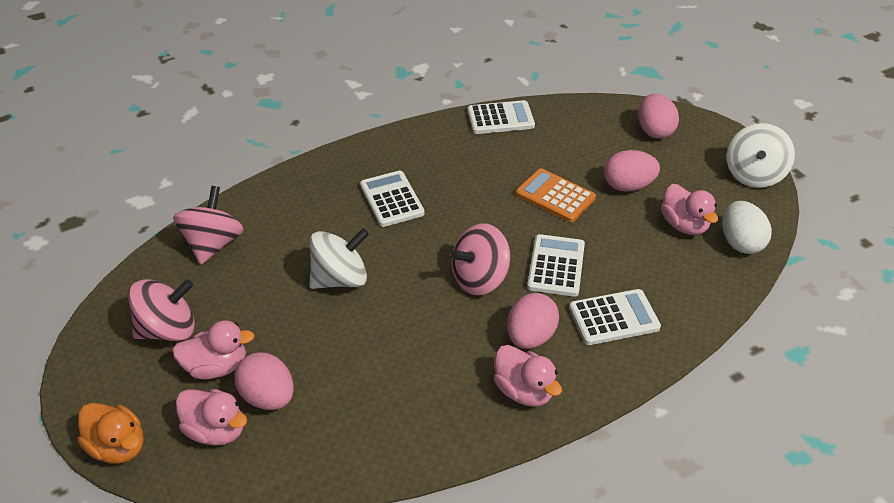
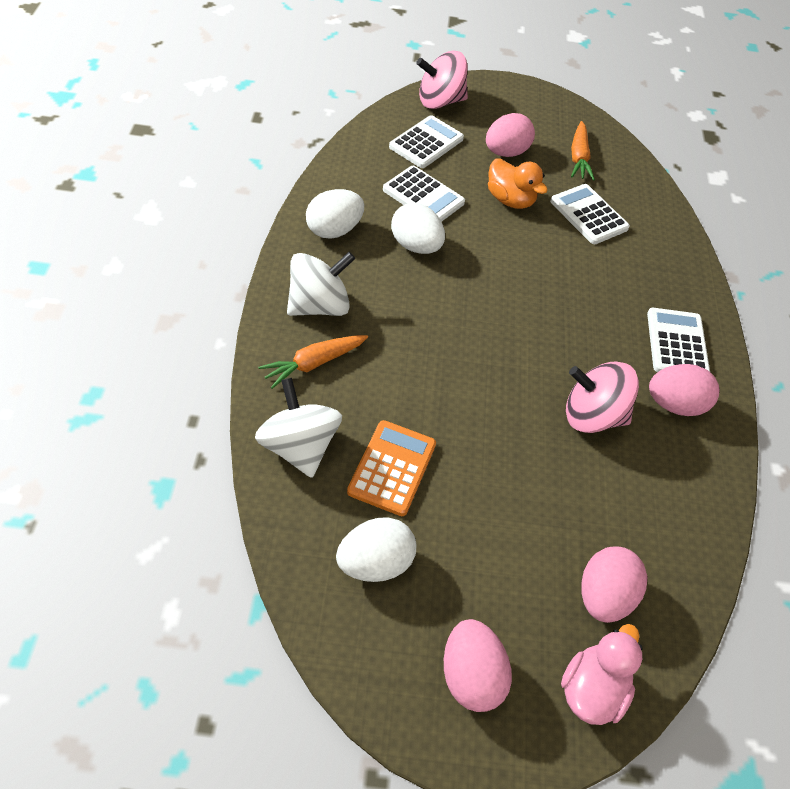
orange carrot: none = 0 -> [258,335,368,389] [571,121,595,181] = 2
pink duck: [172,320,255,380] [176,389,247,446] [494,345,562,407] [661,184,718,235] = 4 -> [561,624,643,725] = 1
pink spinning top: [128,279,195,341] [173,186,244,264] [451,223,510,295] = 3 -> [416,51,468,109] [566,362,639,433] = 2
white egg: [723,201,772,254] = 1 -> [306,189,364,239] [336,518,416,582] [391,203,445,254] = 3

